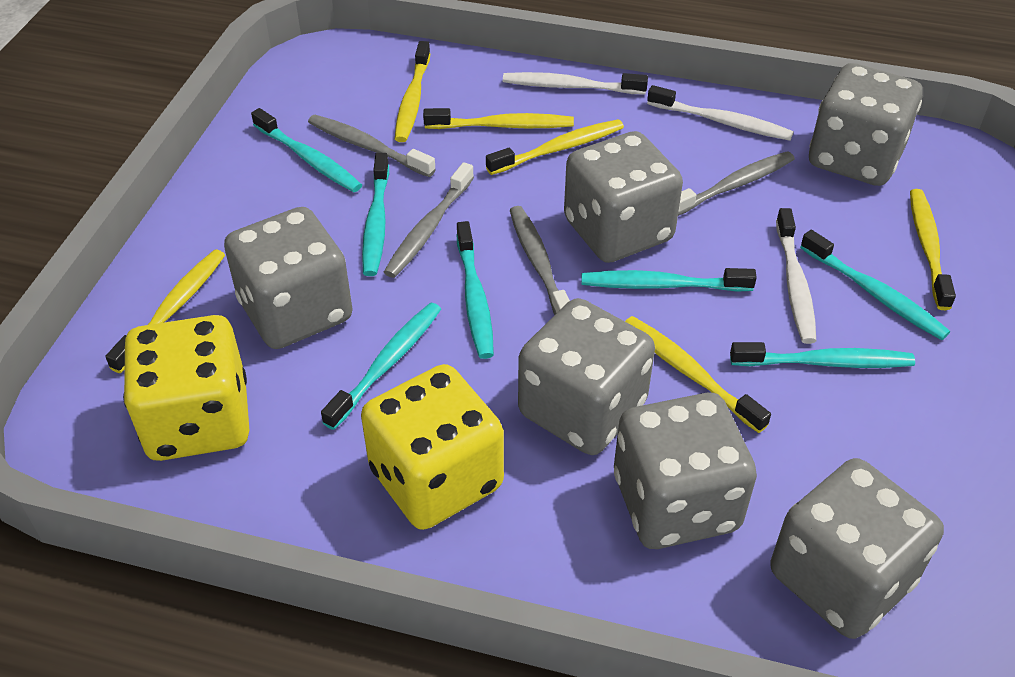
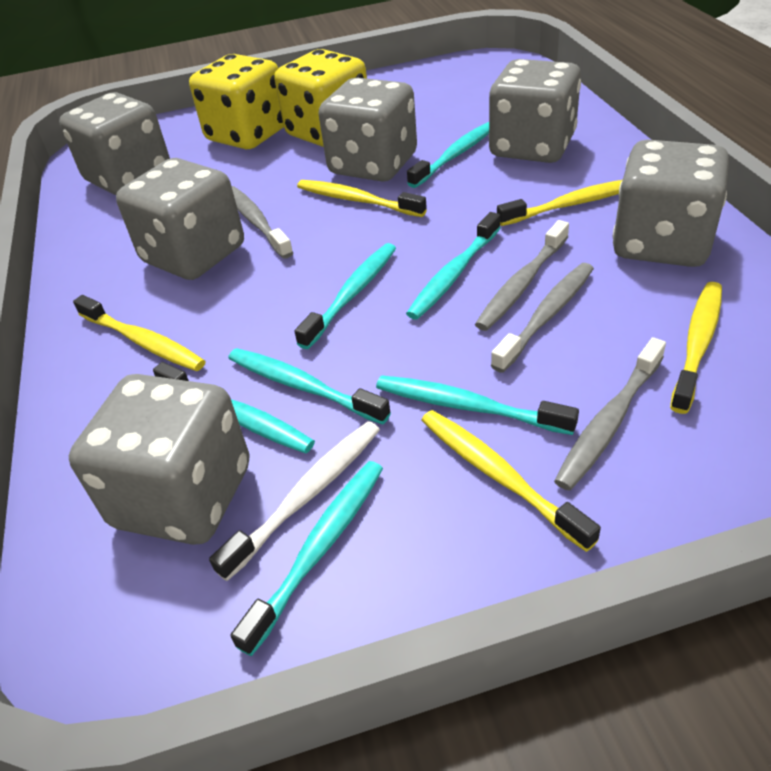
white toothbrush: [503,72,648,95] [647,85,794,141] [776,208,816,344] = 3 -> [209,421,380,581] = 1
yellow toothbrush: [105,249,225,373] [395,41,431,142] [423,108,574,129] [486,119,624,175] [625,316,771,433] [910,189,956,310] = 6 -> [73,295,206,371] [297,180,427,217] [421,410,601,552] [497,180,622,226] [670,282,722,414] = 5

